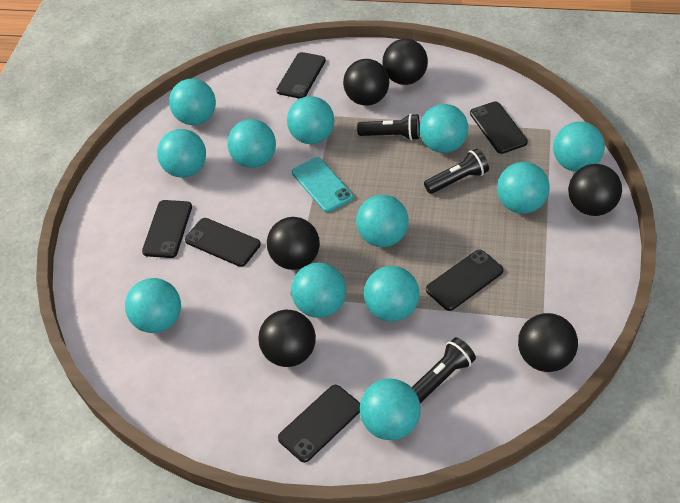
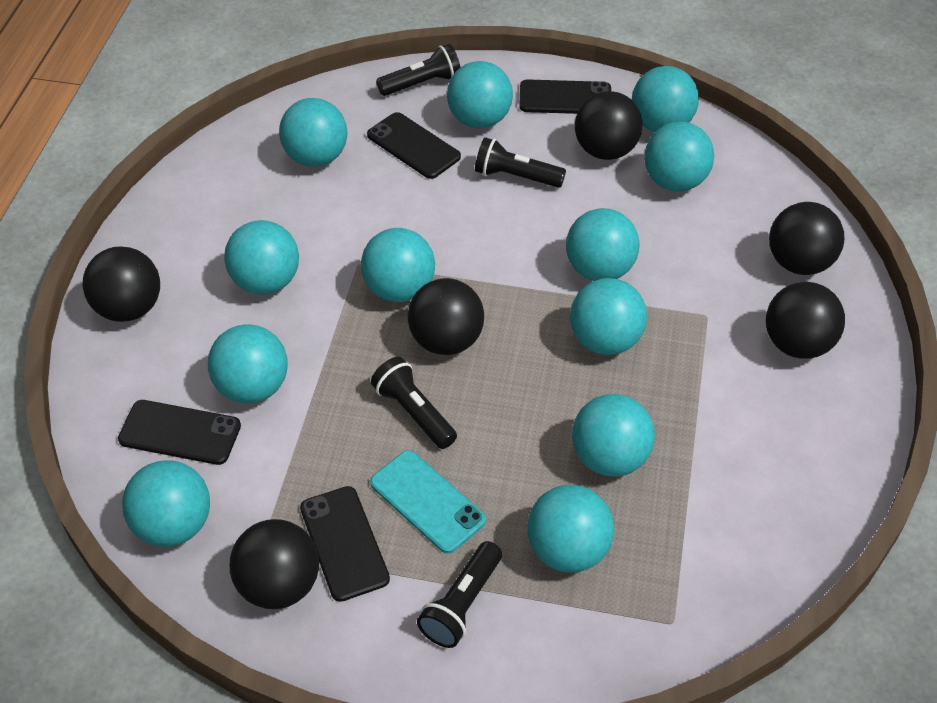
black flashlight: [357,114,420,141] [412,337,476,403] [424,149,489,194] = 3 -> [371,357,457,449] [376,44,461,96] [417,541,502,648] [475,137,566,188] = 4
black phone: [142,200,192,258] [185,218,261,267] [276,52,326,99] [278,385,360,462] [426,250,504,311] [470,101,528,154] = 6 -> [118,400,241,465] [300,486,390,602] [367,112,461,179] [519,79,611,114] = 4

